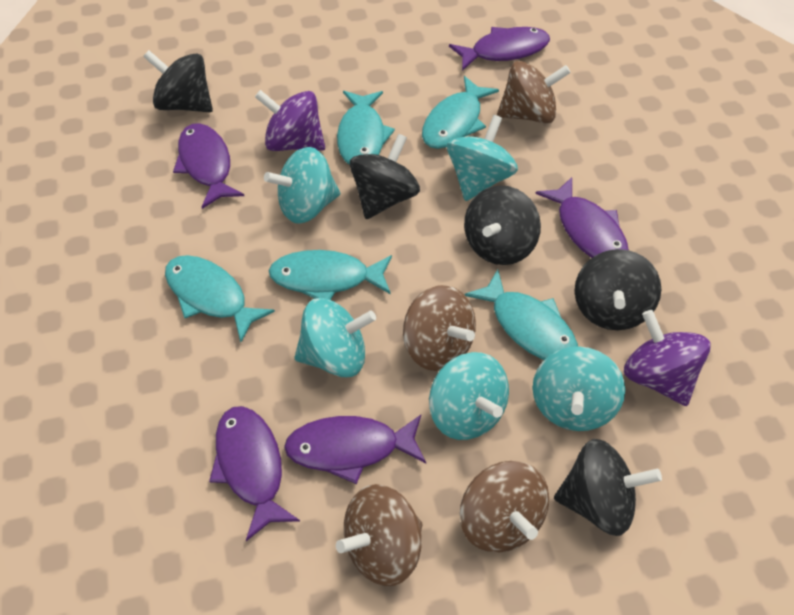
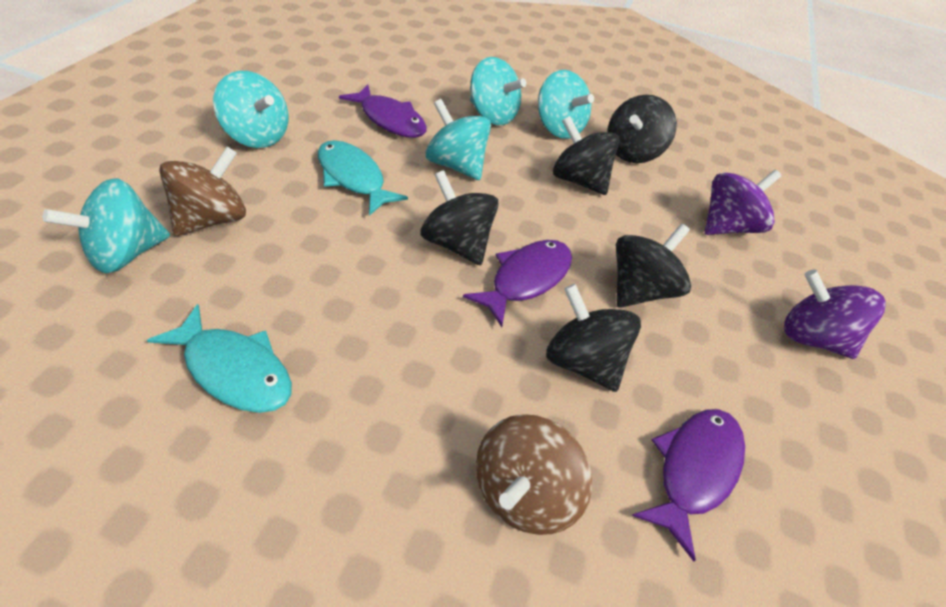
brown spinning top: [336,484,423,586] [403,285,476,371] [460,461,549,552] [497,61,571,124] = 4 -> [159,146,246,236] [476,414,592,535] = 2
purple fish: [173,123,244,209] [209,406,300,541] [284,415,426,484] [449,27,550,71] [535,177,629,258] = 5 -> [339,85,427,138] [463,240,572,327] [632,409,745,561] = 3
turquoise fish: [165,255,275,342] [268,250,392,300] [337,91,395,165] [422,76,499,149] [464,269,578,360] = 5 -> [147,304,292,413] [318,140,408,216] = 2

